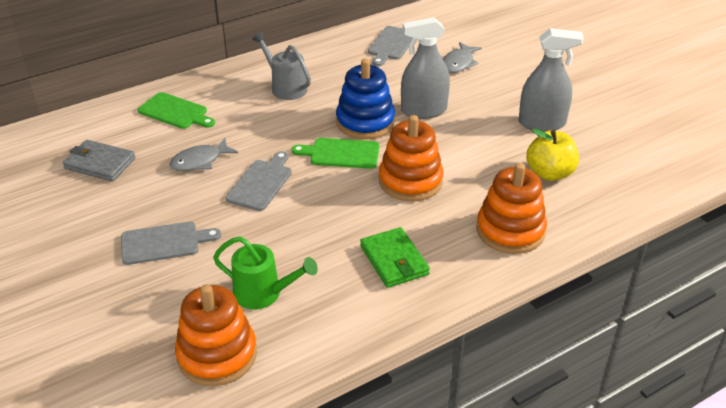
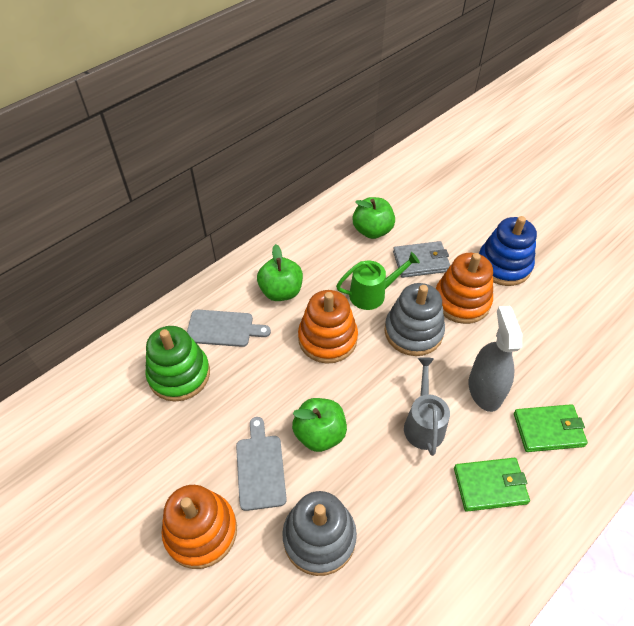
green apple: none = 0 -> [257,244,303,301] [292,398,347,452] [353,197,395,239] = 3
green cutting board: [138,92,215,129] [292,138,379,169] = 2 -> none = 0
green stacking toy: none = 0 -> [145,326,210,401] = 1
green wallet: [360,227,430,288] = 1 -> [454,458,530,512] [514,404,588,452] = 2
grey cutting board: [121,222,221,265] [226,151,292,211] [368,26,412,66] = 3 -> [187,310,271,347] [236,417,287,511] = 2
grey fish: [170,138,238,171] [443,42,482,73] = 2 -> none = 0
grey spray bottle: [401,17,450,119] [518,28,584,132] = 2 -> [469,306,522,412] = 1
grey stacking toy: none = 0 -> [282,491,357,576] [384,283,445,356] = 2
yellow apple: [526,129,579,181] = 1 -> none = 0

